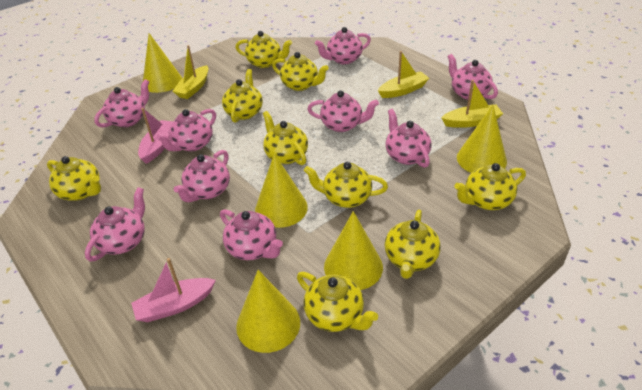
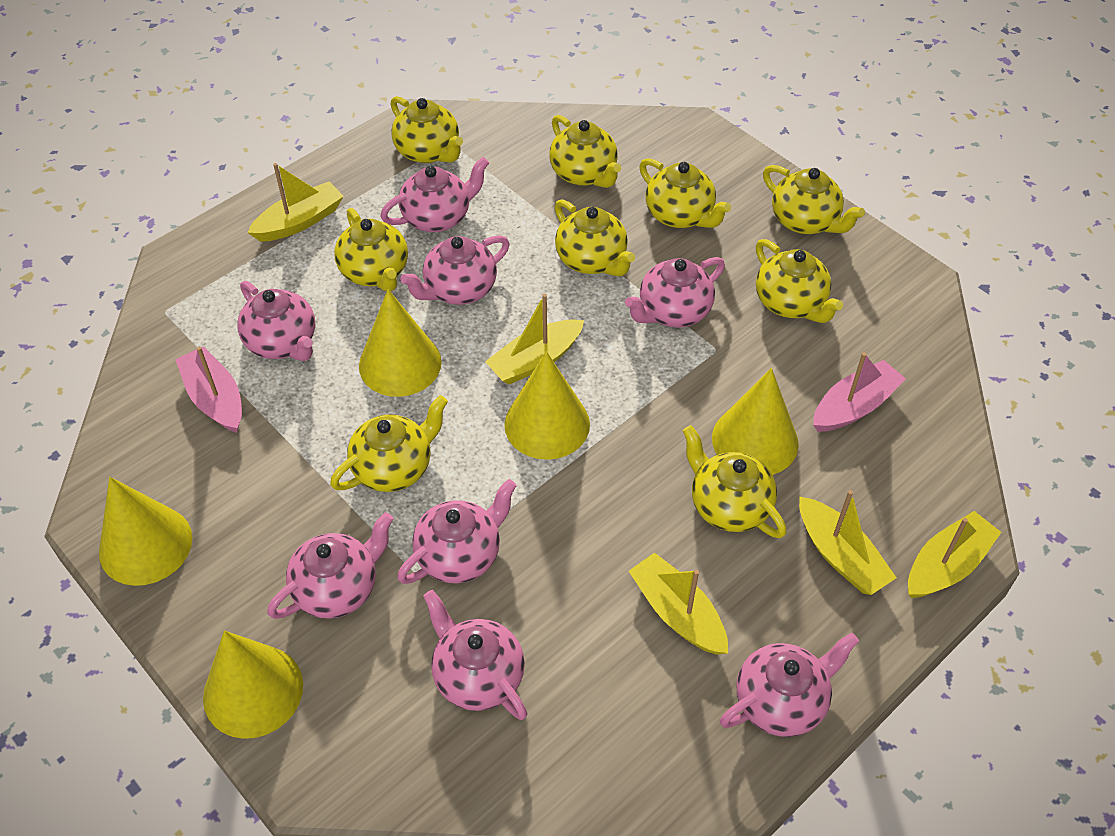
pink teapot: [85,187,145,262] [94,79,150,128] [156,109,216,151] [174,150,230,202] [220,209,283,260] [307,90,379,132] [315,27,371,64] [386,109,431,168] [447,54,498,100] = 9 -> [237,281,315,361] [267,512,393,619] [380,157,489,232] [397,479,517,584] [400,235,510,305] [423,590,527,720] [625,257,725,328] [720,632,859,737] = 8
yellow boat: [172,45,208,99] [378,51,429,98] [441,80,503,128] = 3 -> [247,163,344,242] [485,294,584,385] [629,552,728,655] [799,490,897,595] [908,511,1001,598] = 5

